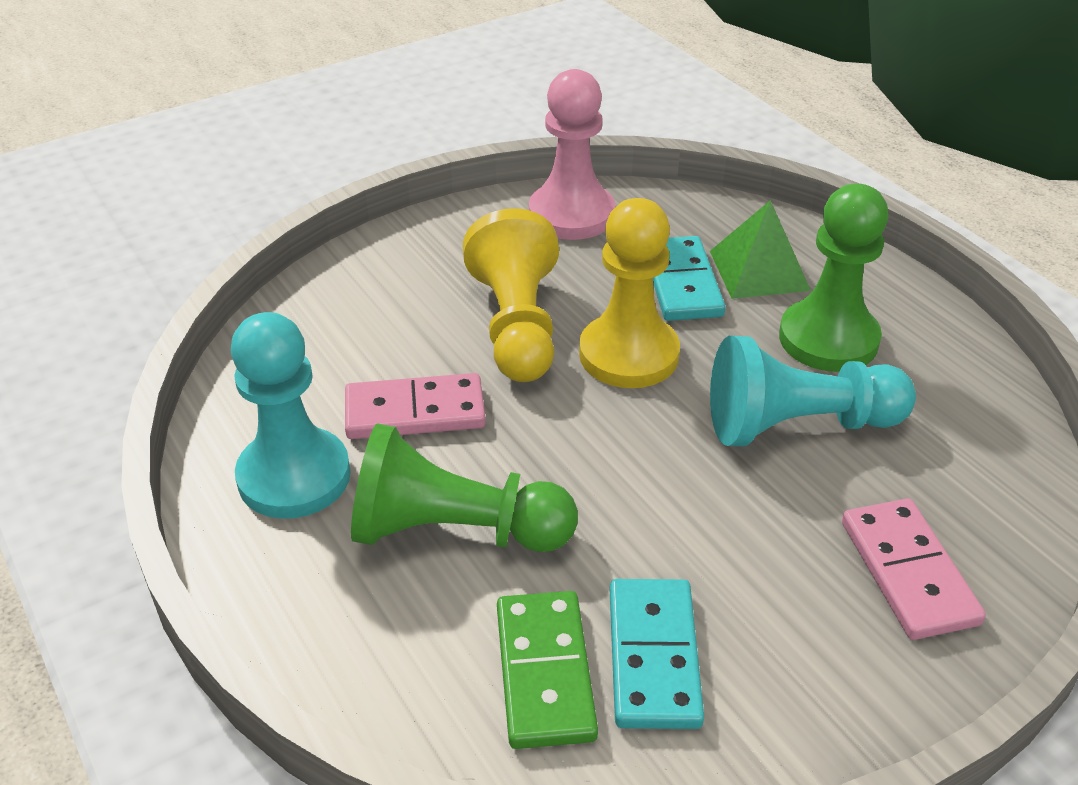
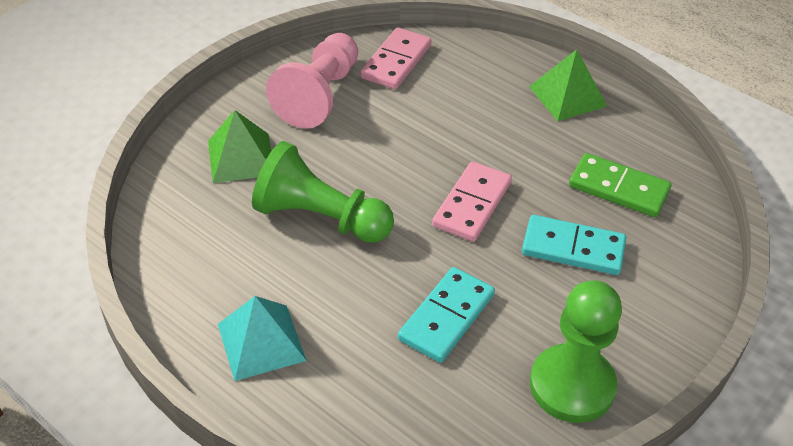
green pyramid: [710,200,811,299] = 1 -> [208,110,271,183] [529,49,607,121] = 2
turquoise pawn: [231,312,351,519] [710,336,916,446] = 2 -> none = 0
turquoise pyramid: none = 0 -> [218,296,306,381] = 1
yellow pawn: [463,208,559,382] [579,198,680,388] = 2 -> none = 0

